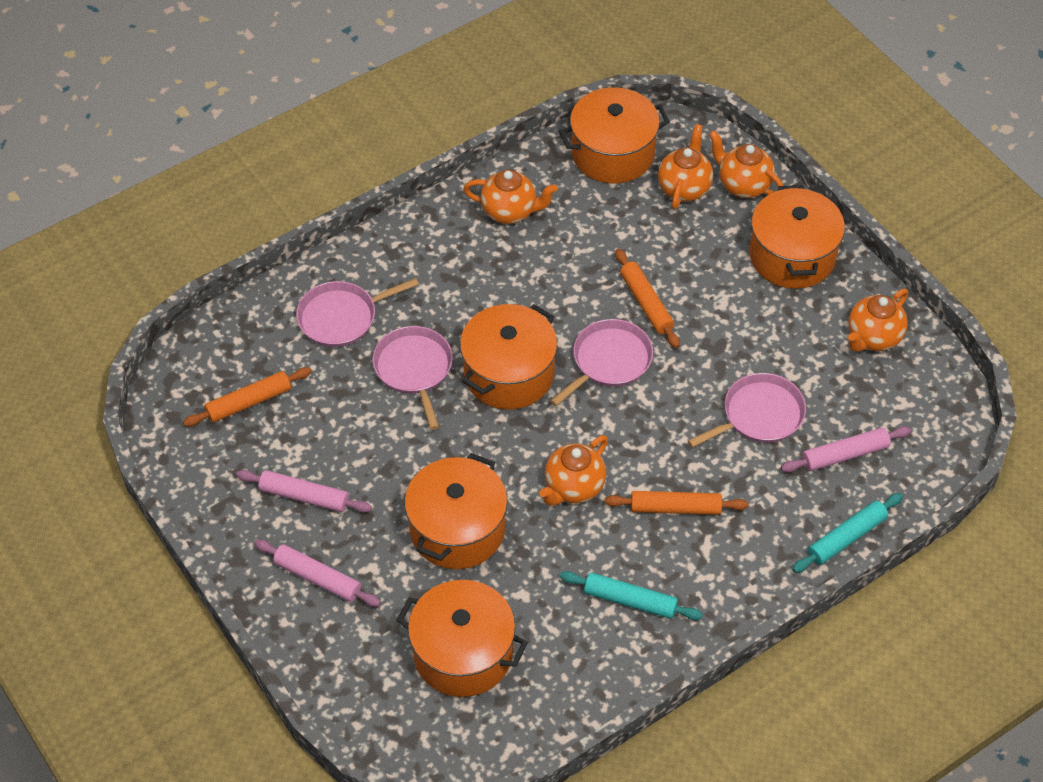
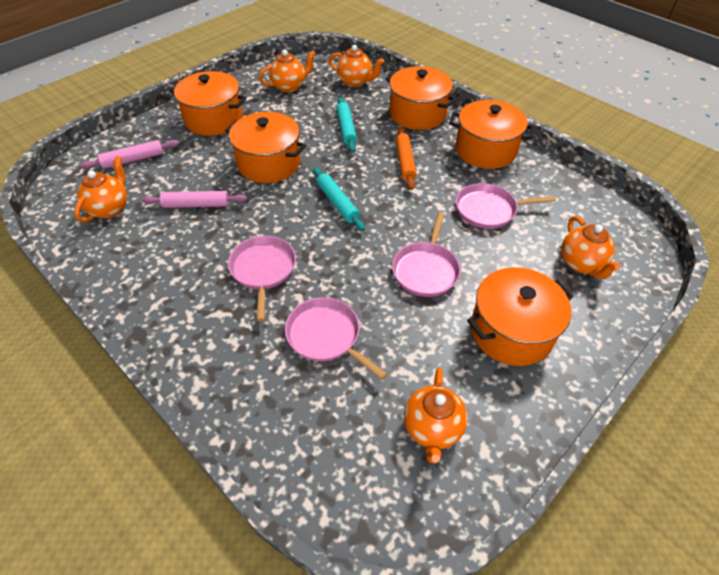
orange rolling pin: [183,367,312,427] [605,491,748,515] [615,249,680,348] = 3 -> [396,127,417,190] = 1
pink rolling pin: [236,470,372,513] [254,540,381,607] [781,426,911,472] = 3 -> [80,140,179,169] [142,191,247,208] = 2

